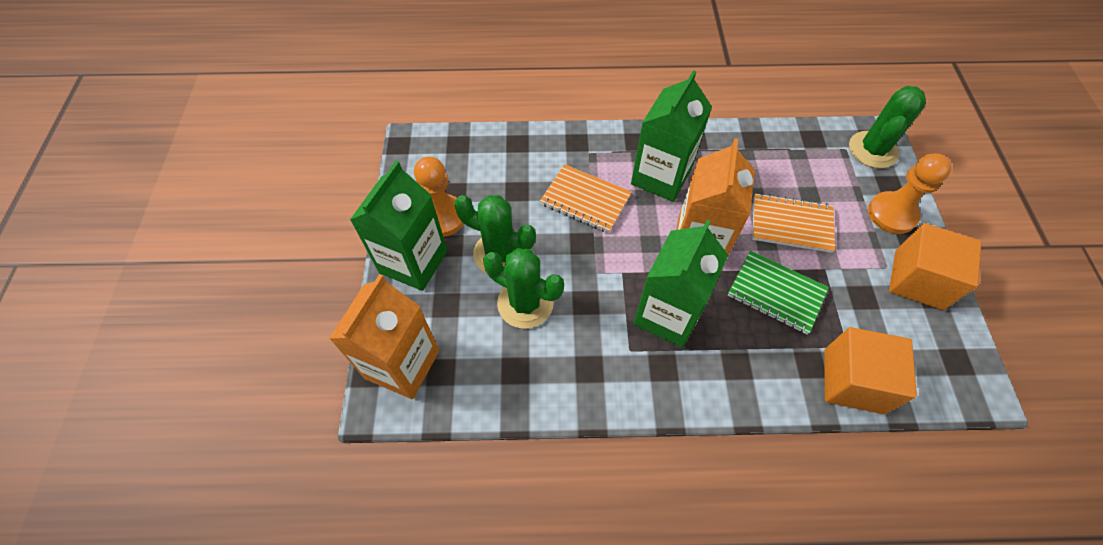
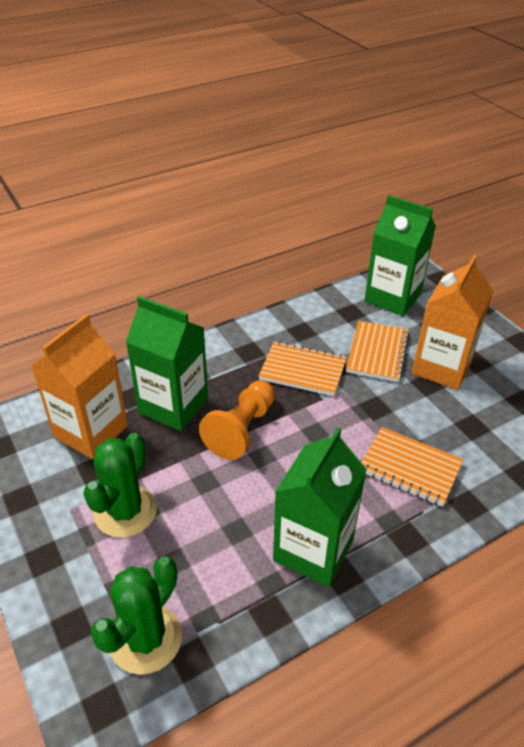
green cactus: [454,195,536,274] [483,248,564,329] [849,86,926,168] = 3 -> [83,433,157,538] [91,556,182,675] = 2
green notebook: [728,250,829,334] = 1 -> none = 0
orange cube: [824,327,917,414] [889,223,981,310] = 2 -> none = 0
orange notebook: [540,164,632,233] [752,193,835,253] = 2 -> [259,342,347,396] [346,321,410,382] [361,427,464,507] = 3
orange pawn: [414,156,464,237] [868,153,951,234] = 2 -> [199,380,275,460] = 1

